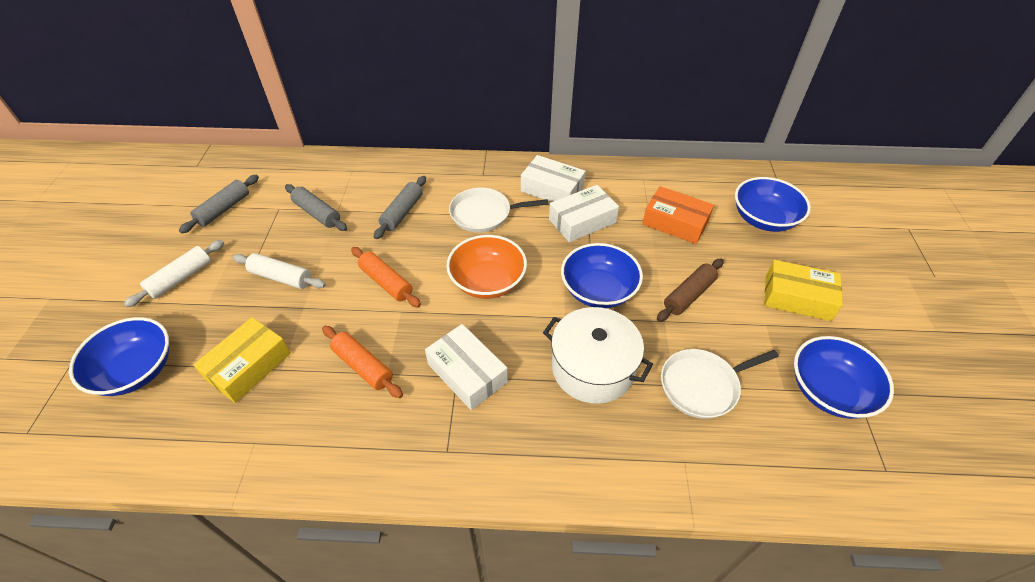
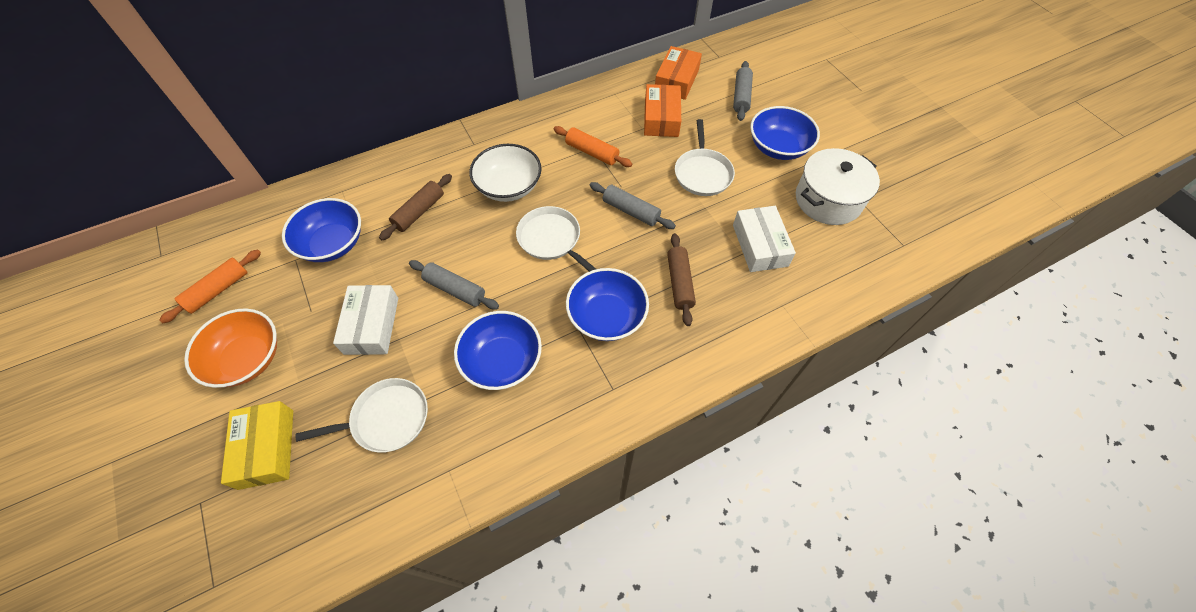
brown rolling pin: [657,258,724,322] = 1 -> [379,174,452,240] [667,233,696,326] = 2
orange box: [642,186,714,244] = 1 -> [644,84,681,137] [655,46,702,100] = 2
white bowl: none = 0 -> [469,144,542,202] = 1
white box: [425,324,508,410] [521,155,586,202] [549,185,619,243] = 3 -> [333,285,398,355] [733,206,796,272] = 2
white pan: [449,188,548,232] [661,349,779,419] = 2 -> [295,378,428,453] [516,206,596,272] [675,119,735,196] = 3
white rolling pin: [124,240,224,307] [233,253,326,289] = 2 -> none = 0
yellow box: [193,317,291,403] [764,260,843,321] = 2 -> [221,401,293,490] = 1

